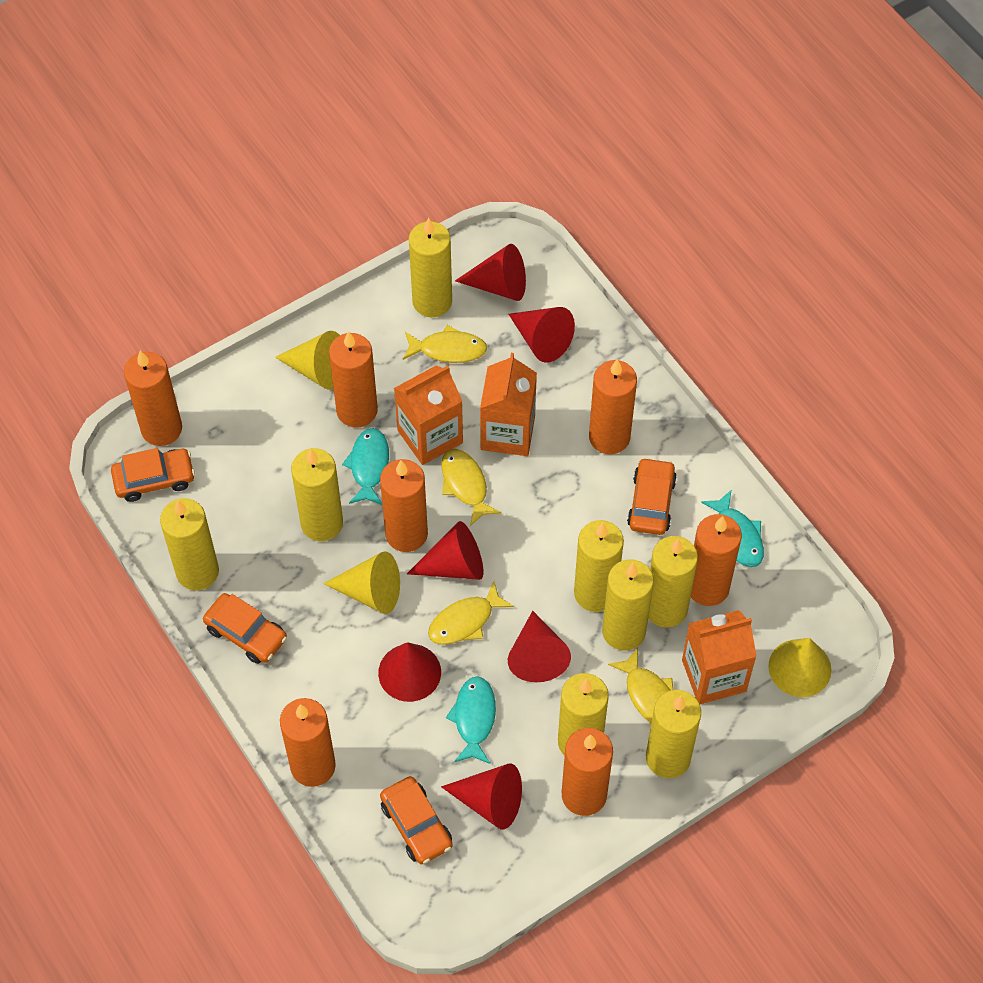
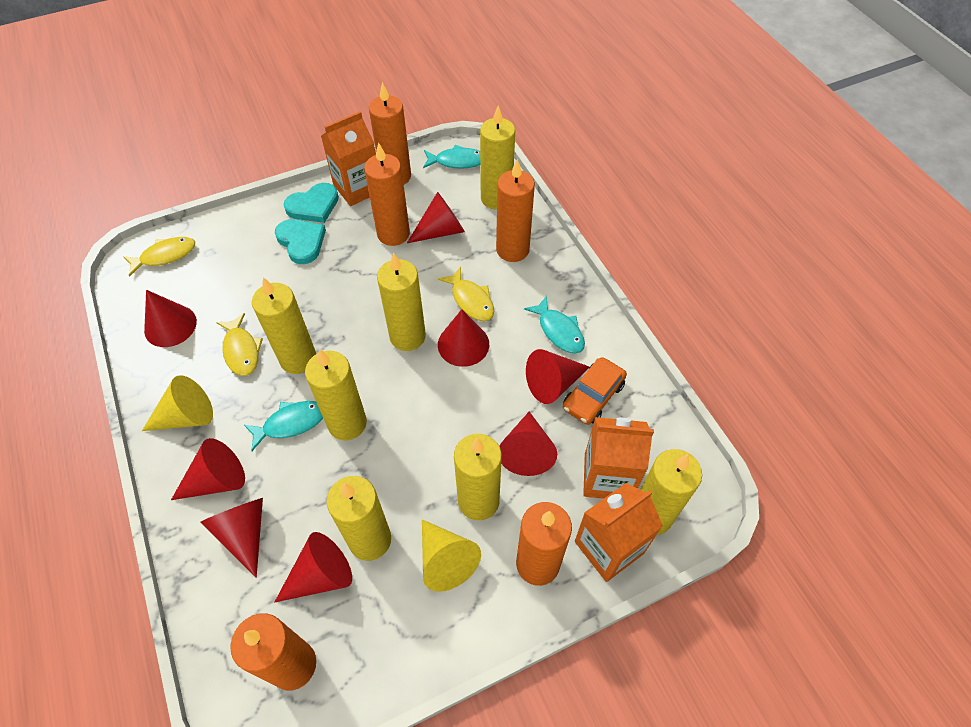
orange candle: [124,351,182,446] [280,698,336,787] [329,331,378,428] [380,459,428,552] [562,728,613,816] [589,359,637,454] [691,514,742,606] = 7 -> [230,613,316,690] [364,142,410,246] [369,82,411,184] [496,159,535,262] [516,502,572,586] = 5
orange car: [111,448,195,502] [203,593,287,664] [380,776,453,864] [627,457,677,535] = 4 -> [563,357,627,425] = 1
red cone: [378,642,441,702] [407,521,483,580] [441,764,522,829] [455,244,526,301] [508,307,575,363] [508,611,571,682] = 6 -> [144,290,197,347] [171,438,245,500] [201,498,263,578] [275,532,352,602] [407,192,465,243] [438,309,489,367] [499,412,557,476] [526,349,589,404] = 8
turquoise heart: none = 0 -> [275,219,326,264] [283,183,339,223] = 2
yellow candle: [160,498,219,590] [291,448,343,541] [409,218,452,317] [558,673,609,756] [574,520,624,612] [602,559,654,651] [646,690,701,778] [648,536,698,628] = 8 -> [252,277,316,374] [305,350,367,440] [326,476,391,561] [377,252,426,351] [454,434,502,520] [480,106,515,210] [640,449,702,535] = 7
yellow cone: [275,331,340,390] [323,551,400,614] [768,638,832,697] = 3 -> [142,375,213,431] [422,519,481,592] = 2
yellow fish: [403,325,487,363] [428,581,514,645] [441,449,501,526] [608,648,673,723] = 4 -> [123,237,195,277] [216,313,263,376] [438,267,494,321] = 3

